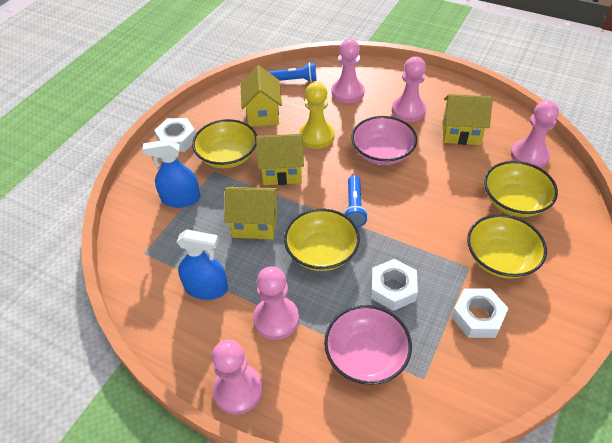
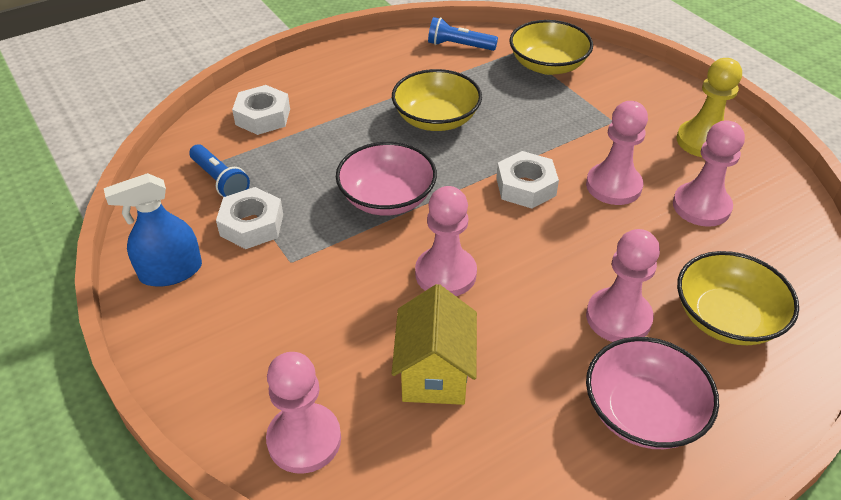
blue spray bottle: [142,139,200,208] [177,229,228,300] = 2 -> [104,173,202,287] = 1
yellow bowl: [192,119,257,168] [284,209,360,271] [467,214,547,279] [484,161,558,217] = 4 -> [392,69,482,131] [510,20,593,75] [677,251,799,345] = 3
yellow house: [224,187,279,240] [240,65,282,127] [256,134,304,185] [443,94,493,145] = 4 -> [392,284,477,405] = 1

